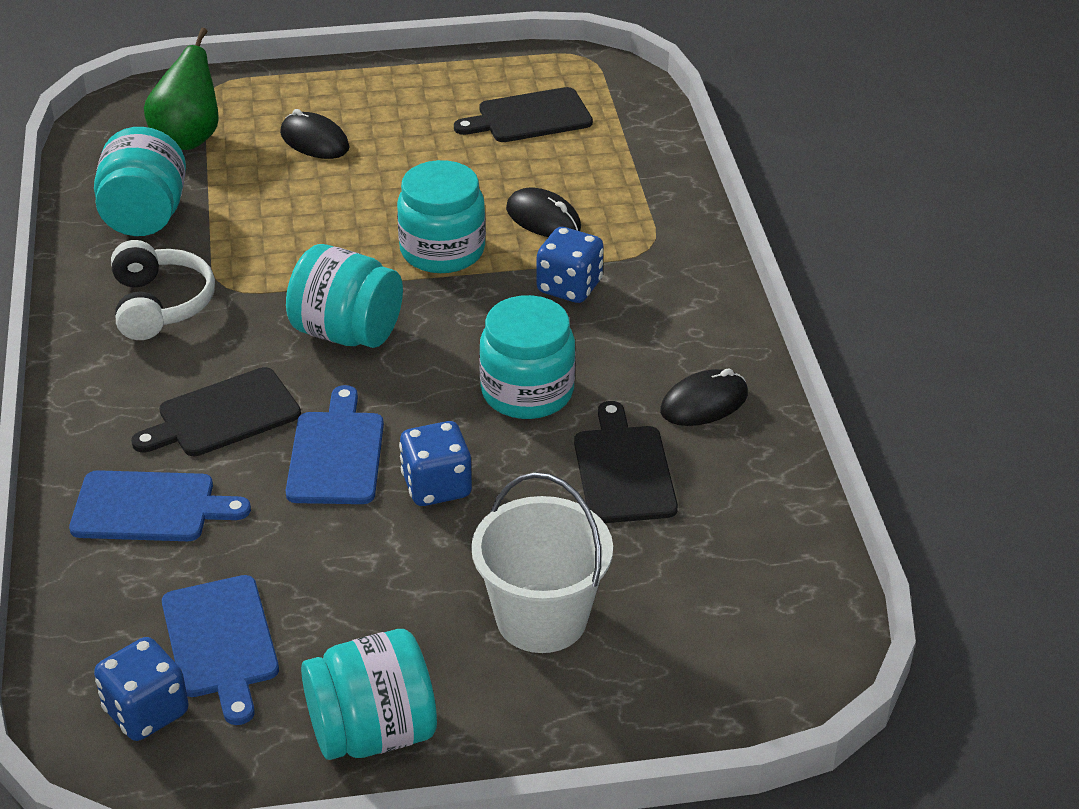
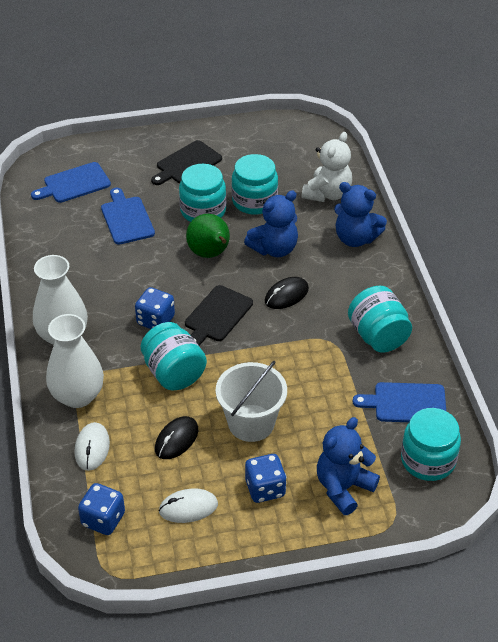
black cutting board: [131,367,301,456] [454,87,593,142] [574,401,678,523] = 3 -> [151,140,222,185] [185,285,253,346] = 2
black mouse: [280,109,350,159] [506,188,581,237] [660,368,748,426] = 3 -> [155,416,198,459] [265,277,309,309] = 2
blue teddy bear: none = 0 -> [244,190,298,257] [317,417,380,515] [334,182,387,247] = 3
white headphones: [111,240,215,340] = 1 -> none = 0
white mouse: none = 0 -> [74,422,110,471] [159,489,218,523] = 2
white teddy bear: none = 0 -> [302,132,352,202] = 1
white vase: none = 0 -> [33,255,88,345] [46,314,104,408] = 2

